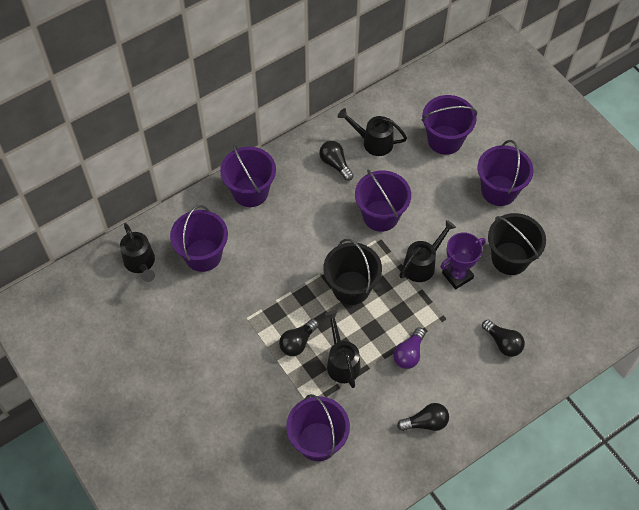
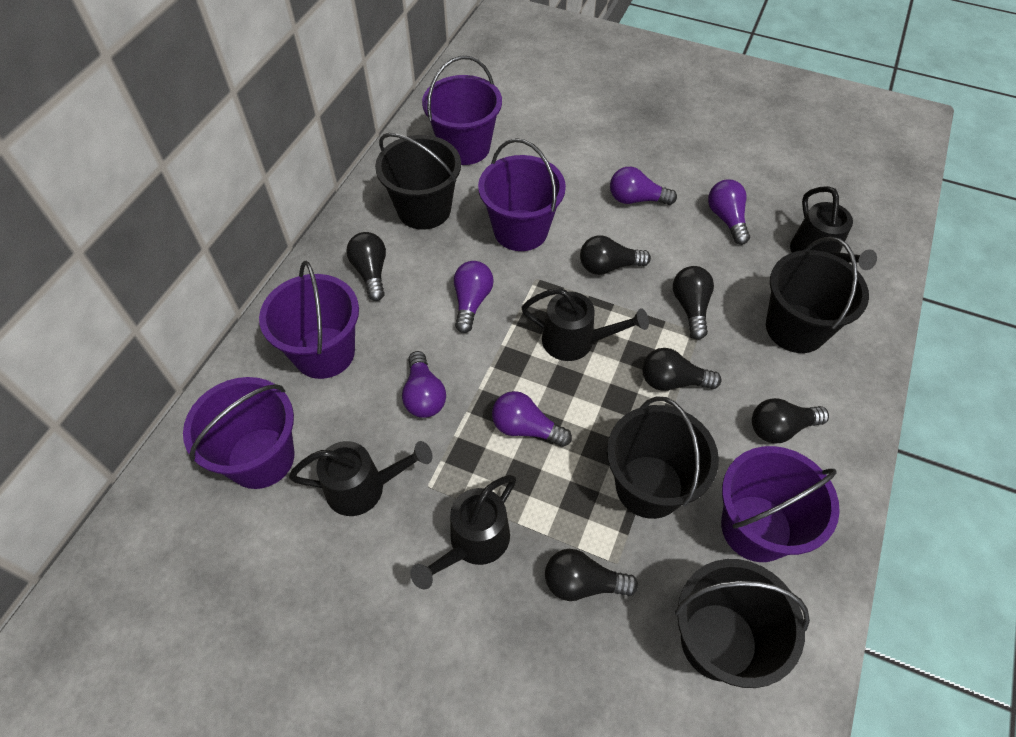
black bucket: [323,239,382,305] [488,213,546,275] = 2 -> [375,133,461,230] [607,396,719,519] [675,559,810,688] [766,237,869,353] = 4
black light bulb: [279,319,319,356] [319,141,354,181] [397,403,449,431] [482,320,525,357] = 4 -> [346,232,386,301] [545,549,638,601] [580,235,651,275] [642,348,722,391] [673,266,714,339] [752,398,829,444] = 6
purple bucket: [170,205,228,272] [220,144,276,207] [286,394,350,461] [355,169,411,232] [422,95,477,155] [478,140,534,206] = 6 -> [183,377,294,489] [259,261,359,379] [422,56,502,165] [478,138,566,251] [721,446,840,562] = 5
purple light bulb: [393,327,425,369] = 1 -> [402,351,446,418] [454,261,494,333] [492,391,572,447] [610,167,677,205] [708,179,750,245] = 5
purple trophy: [440,232,486,290] = 1 -> none = 0

